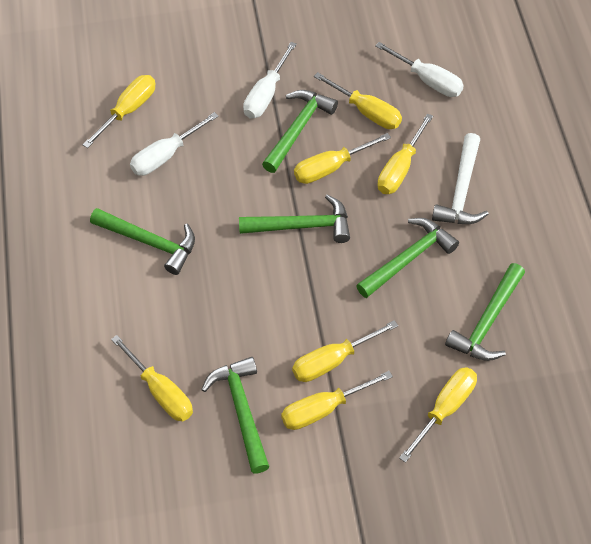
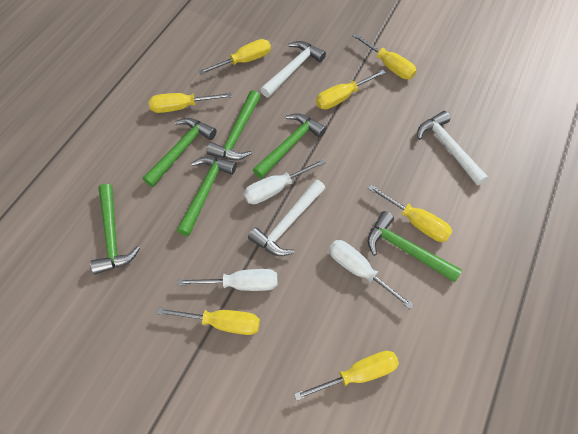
white hammer: [432,133,489,224] = 1 -> [248,180,325,256] [260,41,326,97] [417,111,488,185] = 3
yellow screwdriver: [83,75,155,148] [111,335,193,421] [281,371,393,430] [292,320,398,382] [294,133,391,184] [314,72,402,129] [377,113,433,194] [399,367,477,463] = 8 -> [149,93,232,113] [157,308,260,335] [198,39,271,75] [294,351,399,401] [316,70,386,109] [352,33,416,79] [368,185,453,242] = 7

